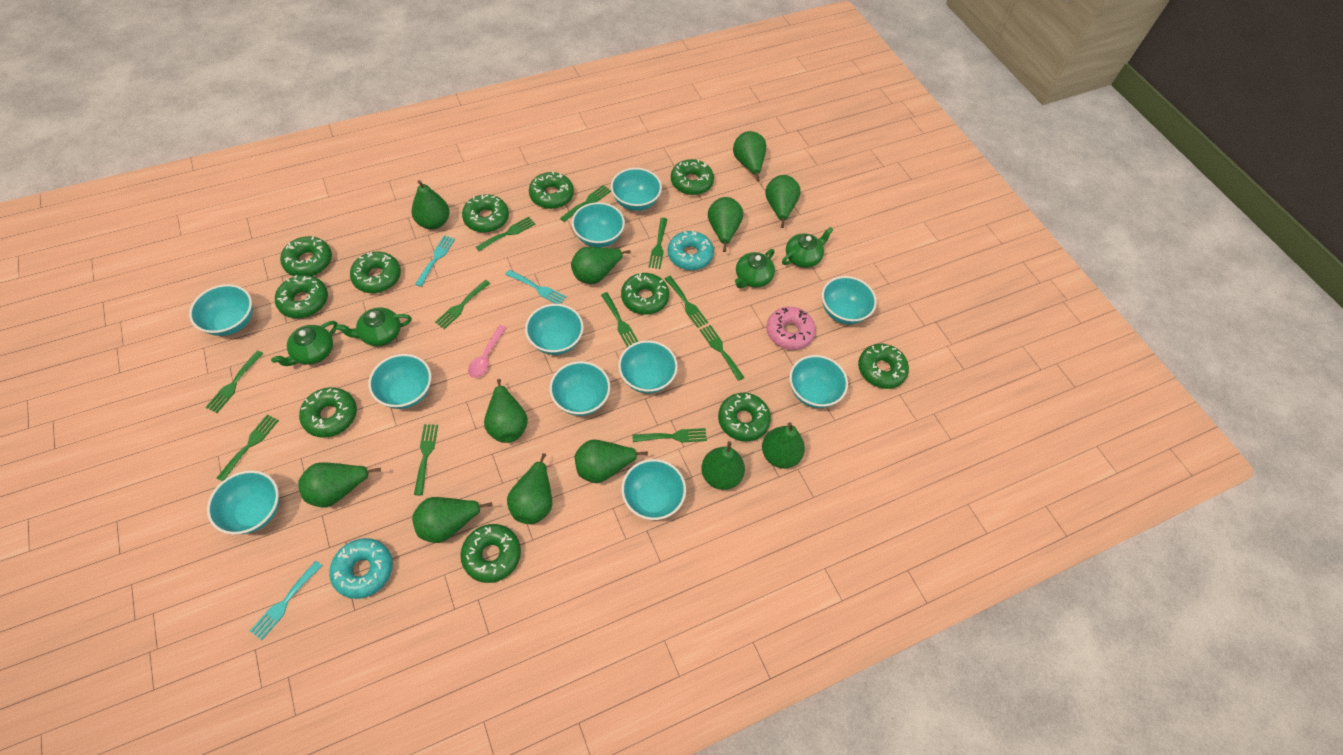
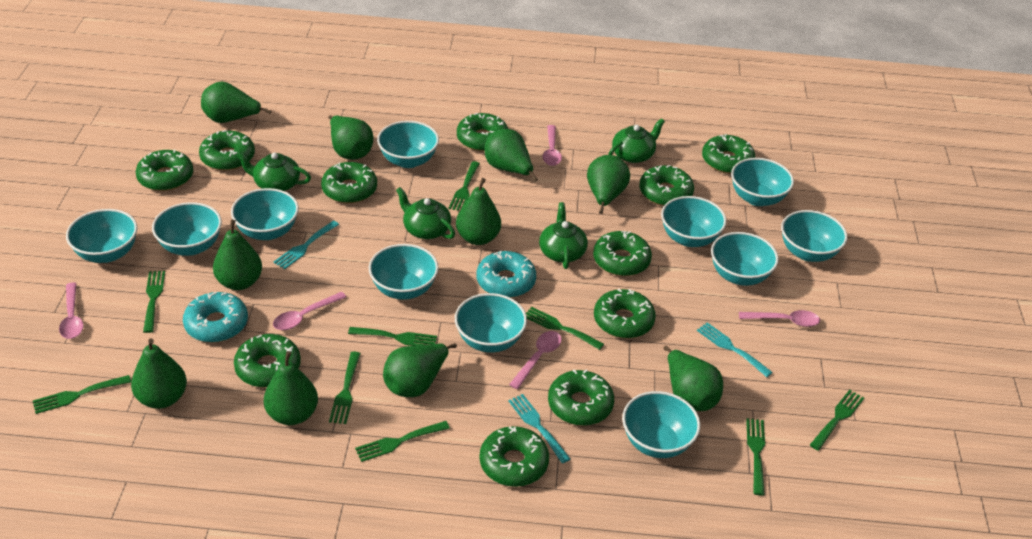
green fork: [205,351,264,413] [217,414,279,481] [414,424,438,495] [435,280,491,329] [476,217,535,251] [560,185,611,222] [601,292,638,347] [632,428,707,442] [649,218,668,269] [665,276,708,328] [700,325,745,381] = 11 -> [33,375,131,414] [143,271,165,333] [329,352,361,424] [348,327,437,346] [355,421,450,462] [449,161,480,211] [526,307,604,350] [746,418,765,496] [810,390,864,450] = 9
green pear: [298,462,381,507] [411,180,449,229] [412,497,493,543] [484,379,528,443] [507,453,552,524] [571,247,631,284] [575,440,648,483] [701,441,745,490] [708,197,743,252] [733,131,766,182] [762,422,805,468] [765,175,801,228] = 12 -> [131,338,187,409] [201,81,271,123] [213,220,262,290] [264,351,318,425] [328,115,373,160] [383,343,457,397] [456,178,501,245] [485,129,538,181] [587,155,630,214] [664,346,723,411] = 10
pink donut: [766,307,816,350] = 1 -> none = 0
pink spoon: [468,325,507,378] = 1 -> [59,282,83,339] [273,292,346,330] [509,331,562,389] [542,125,562,166] [739,310,820,327] = 5

